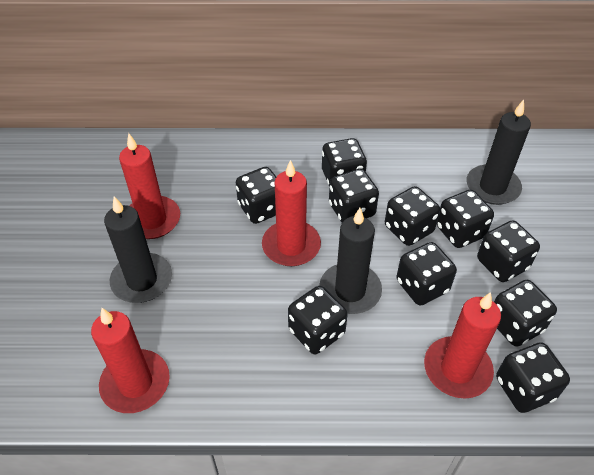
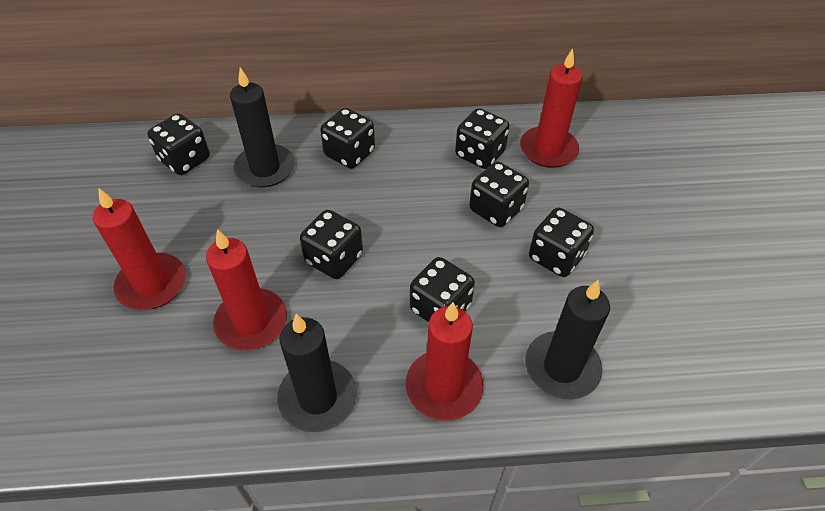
black dice: [236,167,276,224] [288,286,348,354] [322,138,367,187] [329,169,379,223] [385,186,440,246] [397,242,457,306] [437,190,494,248] [477,220,540,282] [494,280,557,347] [496,342,570,413] = 10 -> [147,113,210,175] [300,210,363,279] [320,108,375,169] [410,257,475,322] [455,108,510,169] [469,162,529,227] [529,207,594,277] = 7

